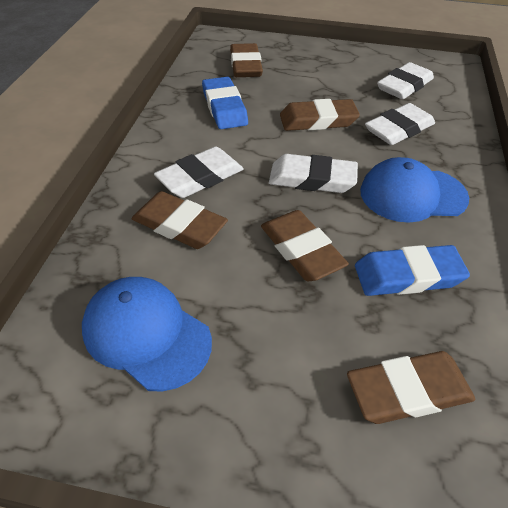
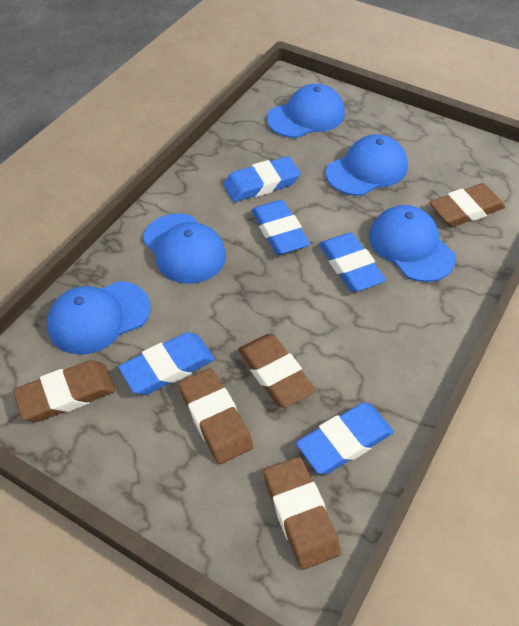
blue cap: [82,277,212,392] [360,157,469,223] = 2 -> [47,281,151,355] [143,213,226,284] [267,84,345,138] [326,134,408,196] [369,205,456,282] = 5
blue eraser: [202,77,248,129] [355,245,470,296] = 2 -> [118,332,215,395] [223,156,301,202] [252,200,310,255] [296,403,394,474] [319,232,386,292] = 5
white eraser: [154,146,244,198] [269,154,358,193] [365,103,435,145] [377,62,434,99] = 4 -> none = 0

